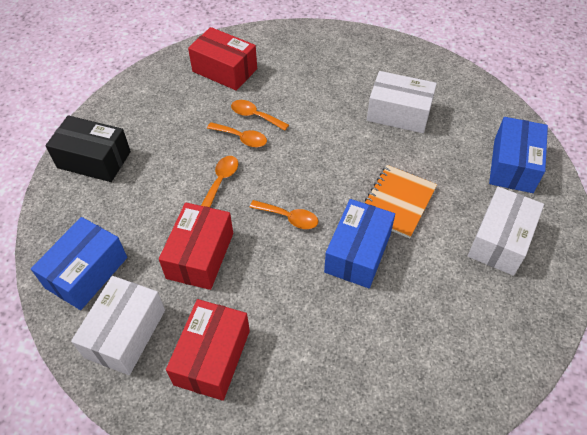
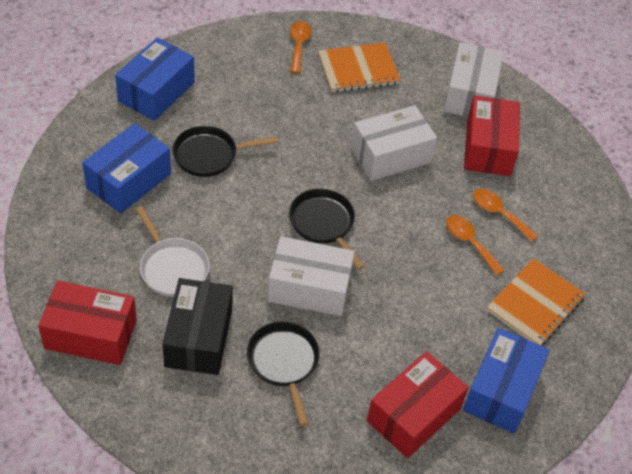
black pan: none = 0 -> [172,126,278,177] [247,322,320,426] [289,189,365,270] = 3
orange notebook: [365,165,437,239] = 1 -> [318,43,401,93] [487,258,586,345] = 2
orange spoon: [201,156,238,207] [207,122,267,147] [231,100,289,131] [249,200,318,229] = 4 -> [290,21,312,73] [446,215,505,275] [473,189,538,242] = 3
white pan: none = 0 -> [136,206,210,297] = 1

